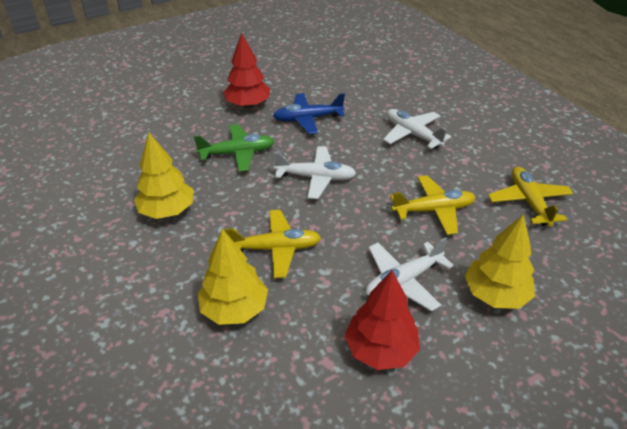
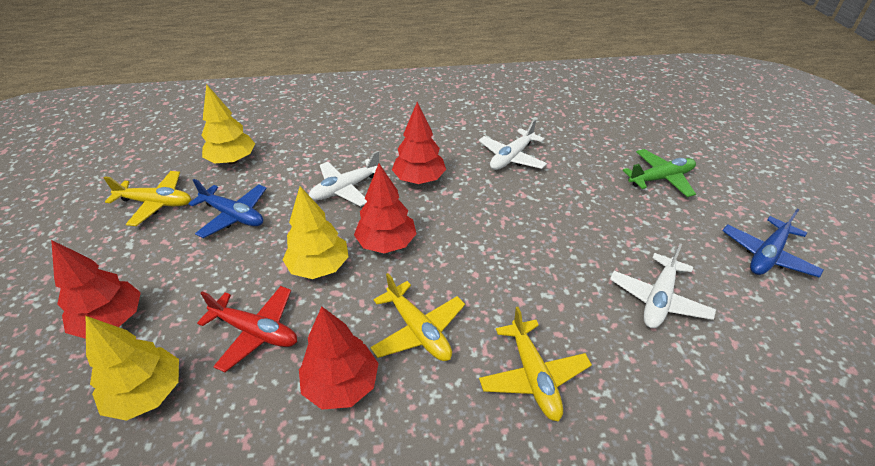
blue plane: [273,93,345,134] = 1 -> [188,179,267,238] [722,208,824,278] = 2
red plane: none = 0 -> [197,286,297,372] = 1
red tree: [223,32,270,108] [344,270,420,370] = 2 -> [51,240,141,339] [299,306,379,410] [354,164,417,253] [392,102,446,184] = 4

